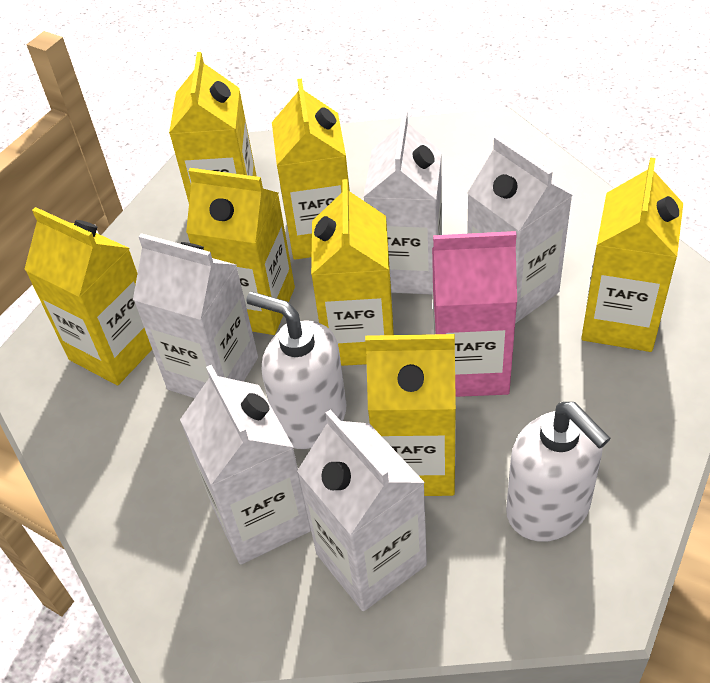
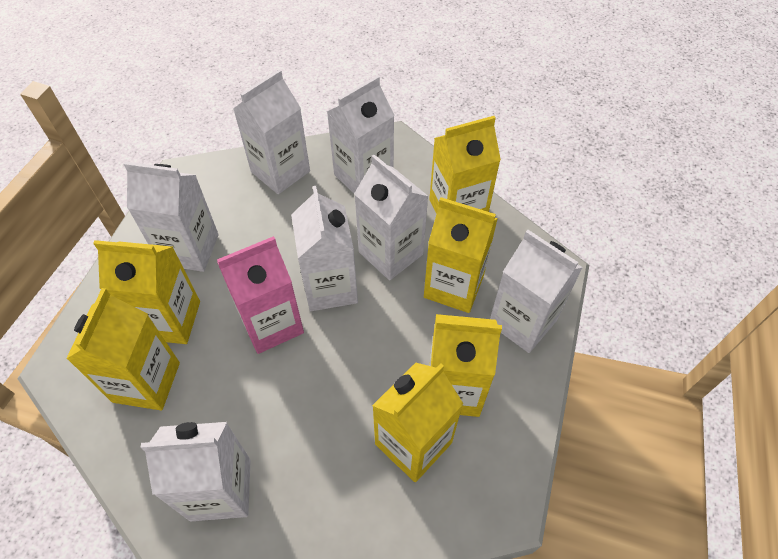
white carton: [133,233,258,398] [180,365,311,564] [297,410,427,611] [363,111,442,295] [467,135,573,323] = 5 -> [124,162,219,272] [141,422,251,521] [233,69,310,194] [291,186,358,311] [327,75,395,193] [354,154,429,280] [490,230,583,353] = 7
white soap dispenser: [246,292,347,449] [506,402,611,542] = 2 -> none = 0
yellow carton: [24,207,152,385] [169,52,257,202] [186,168,295,335] [272,78,350,260] [311,179,394,366] [365,334,456,496] [581,157,683,352] = 7 -> [66,288,180,410] [93,240,200,344] [372,363,463,482] [424,197,498,313] [429,116,501,214] [429,314,502,417] = 6

